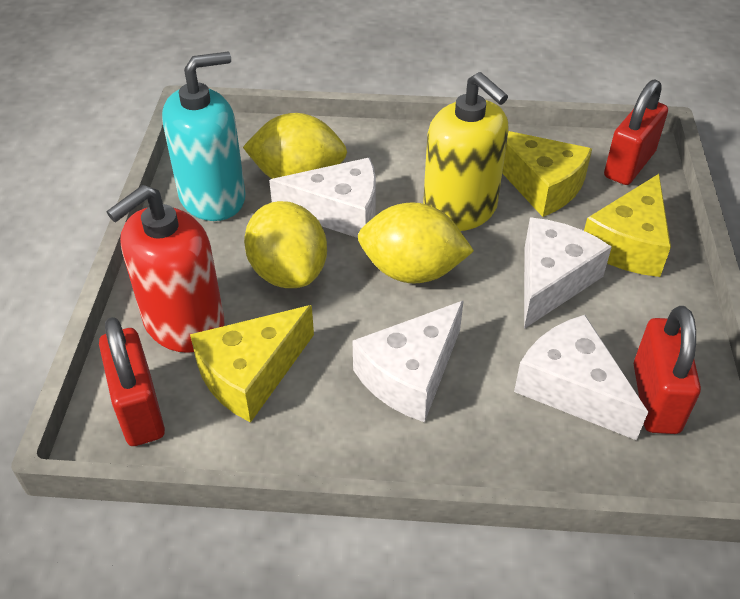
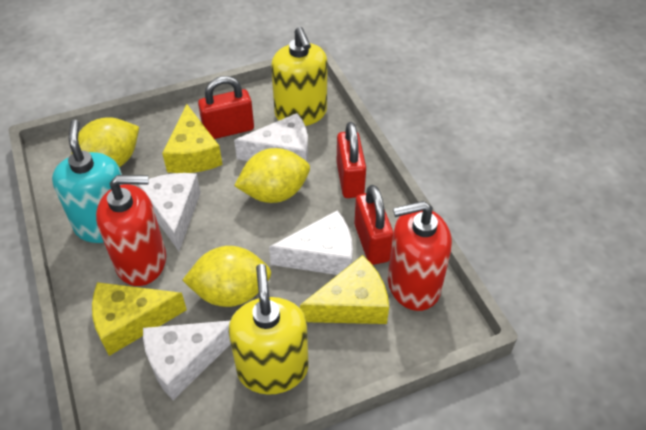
red soap dispenser: [107,185,224,353] = 1 -> [96,175,166,286] [388,201,452,311] = 2
yellow soap dispenser: [423,72,509,231] = 1 -> [228,264,308,394] [271,27,327,126] = 2

